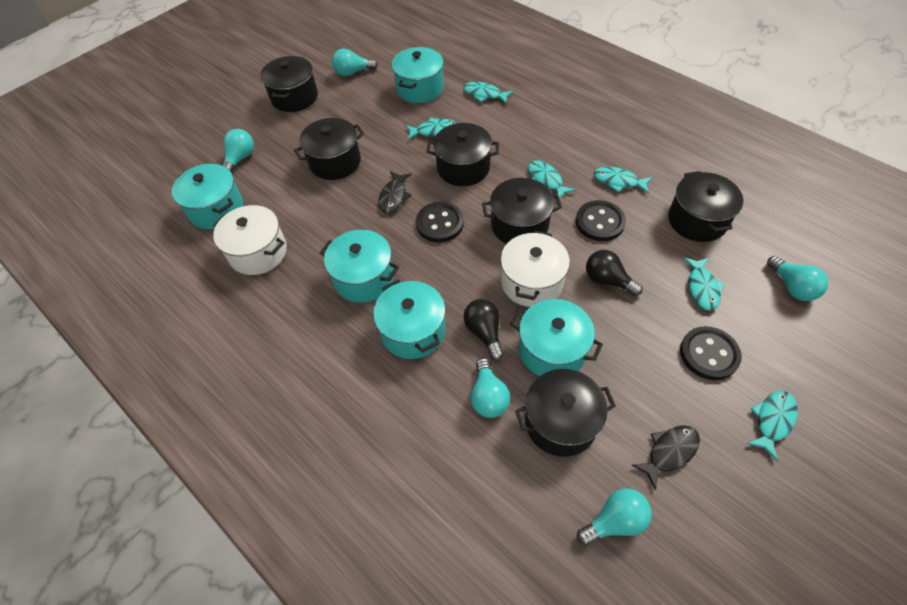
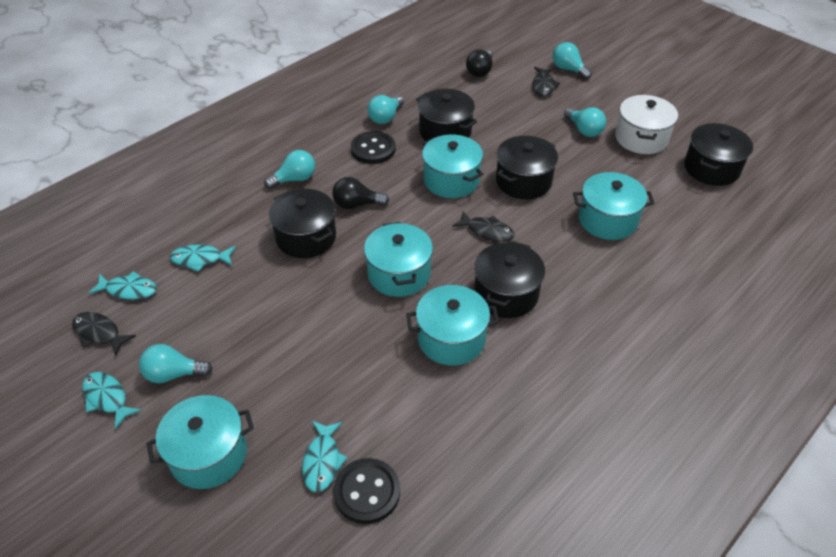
black button: [416,202,464,242] [576,200,626,241] [680,326,742,380] = 3 -> [334,458,400,524] [351,131,396,164] = 2
black fish: [378,171,412,213] [632,425,700,490] = 2 -> [72,312,136,356] [452,211,515,242] [532,67,560,96] = 3
black pot: [260,56,318,112] [294,118,364,180] [427,123,499,186] [482,178,562,244] [515,369,616,457] [668,171,743,242] = 6 -> [269,189,336,258] [416,89,477,141] [474,241,545,318] [496,136,558,199] [684,123,753,186] = 5
turquoise fish: [405,117,456,139] [463,82,513,104] [528,160,576,199] [594,167,652,194] [683,258,724,311] [747,391,798,461] = 6 -> [82,372,142,429] [88,271,157,300] [170,244,236,272] [302,421,348,493] = 4
white pot: [213,205,287,275] [500,230,570,307] = 2 -> [615,95,678,154] = 1

